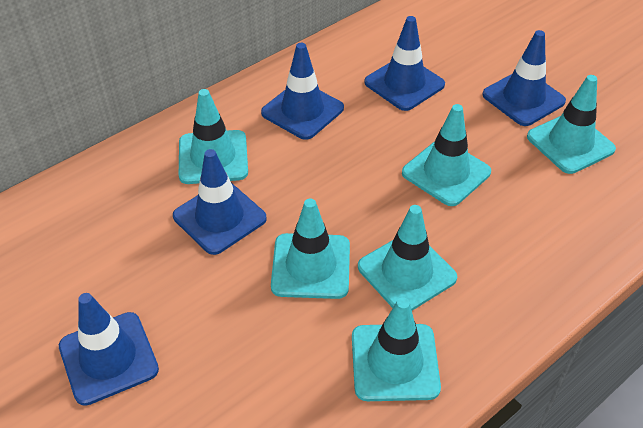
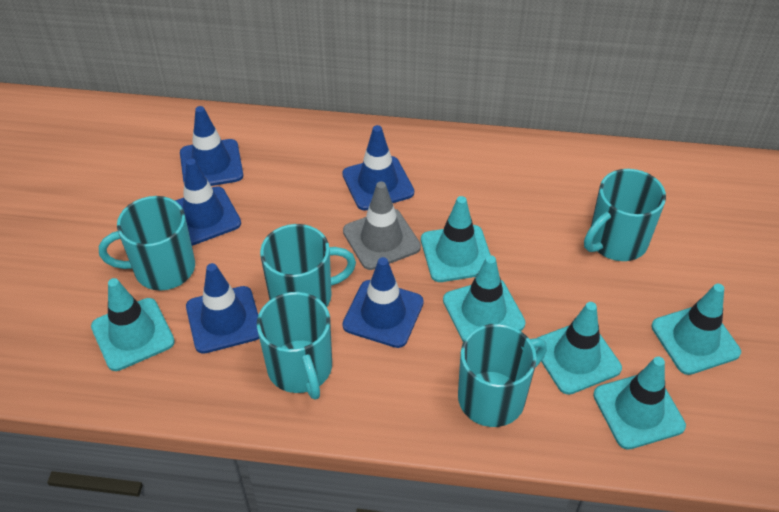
grey traffic cone: none = 0 -> [343,181,421,270] = 1
turquoise mug: none = 0 -> [99,196,195,291] [257,292,332,400] [260,224,356,307] [458,324,547,427] [584,169,666,261] = 5

